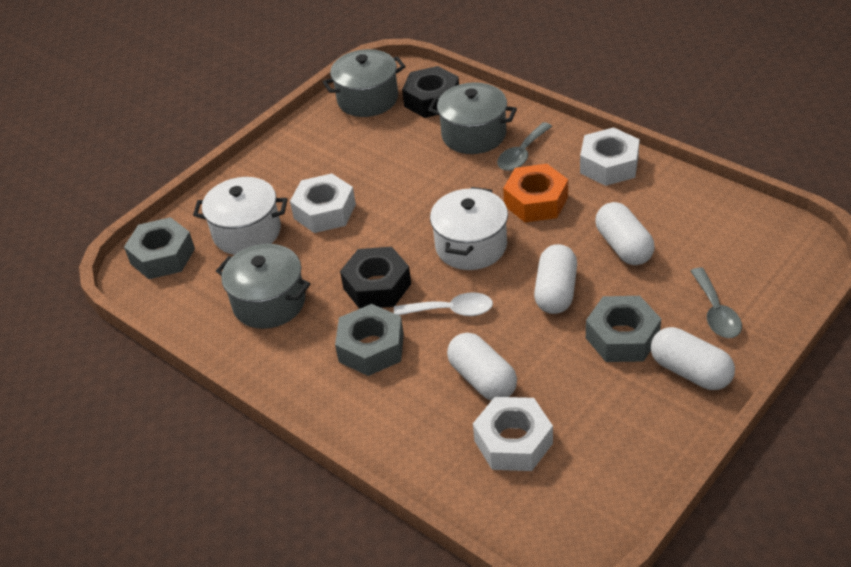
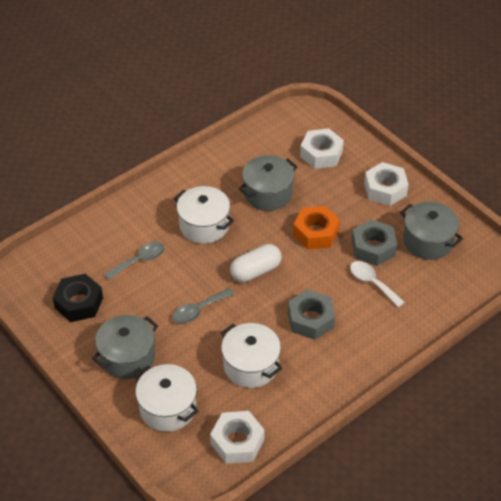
black nut: [340,247,411,309] [402,66,459,118] = 2 -> [52,274,103,322] = 1
grey nut: [124,217,195,279] [335,304,404,376] [586,296,661,362] = 3 -> [288,289,335,340] [352,219,397,266] = 2
white capsule: [447,333,517,400] [534,244,577,314] [595,202,655,265] [651,327,735,390] = 4 -> [230,244,282,282] = 1
white pot: [193,177,287,255] [430,187,508,270] = 2 -> [135,364,198,432] [174,186,234,244] [221,323,282,388] = 3

